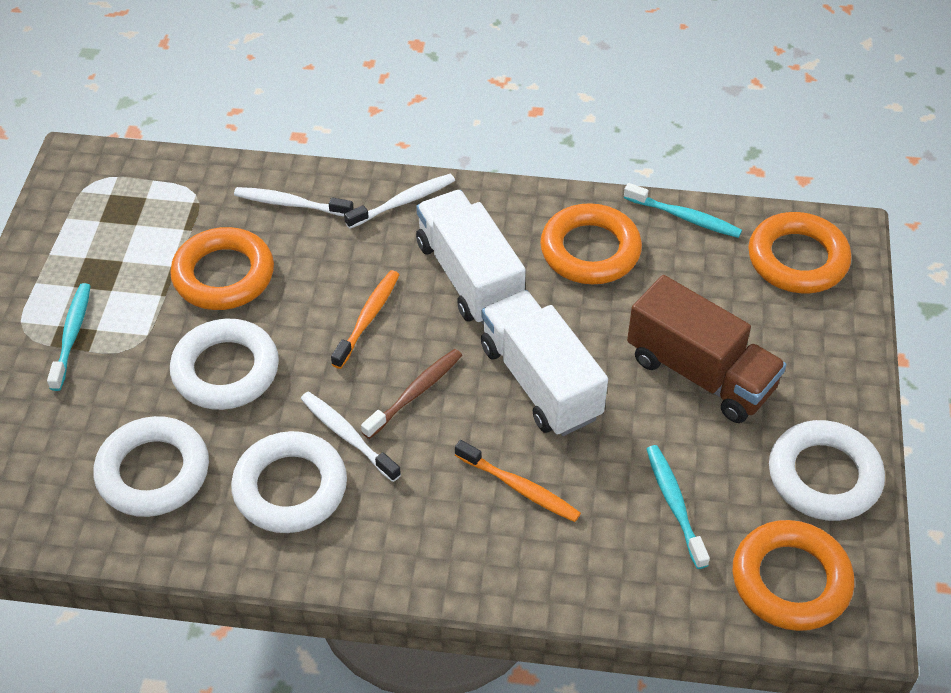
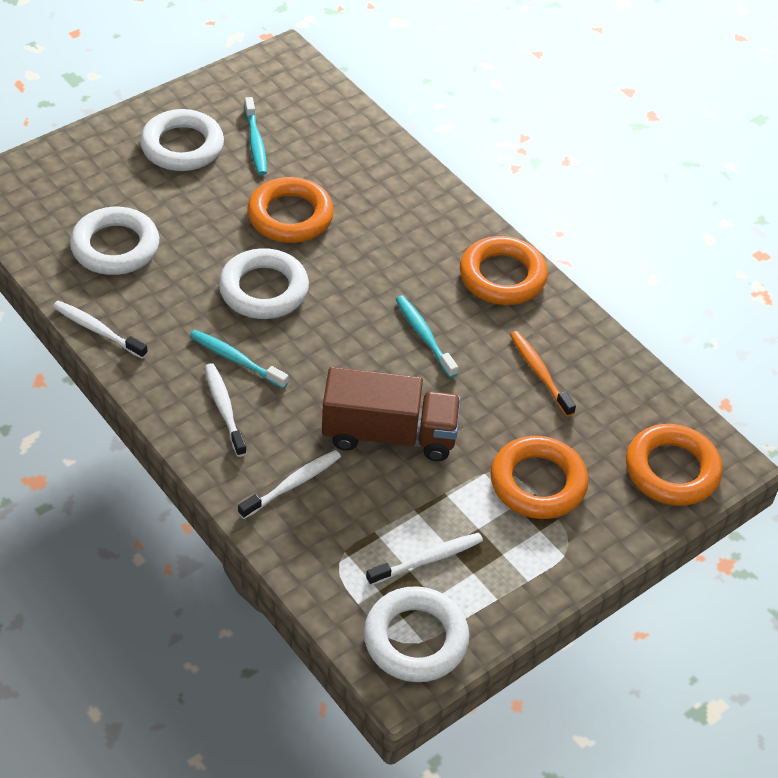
brown toothbrush: [361,349,462,439] = 1 -> none = 0
orange toothbrush: [331,270,399,369] [455,440,581,522] = 2 -> [510,331,576,417] = 1
white toothbrush: [234,187,353,216] [301,392,401,482] [344,174,455,229] = 3 -> [53,301,148,359] [205,363,247,457] [238,450,341,519] [366,533,483,586] = 4
white truck: [416,190,526,325] [481,290,608,436] = 2 -> none = 0

